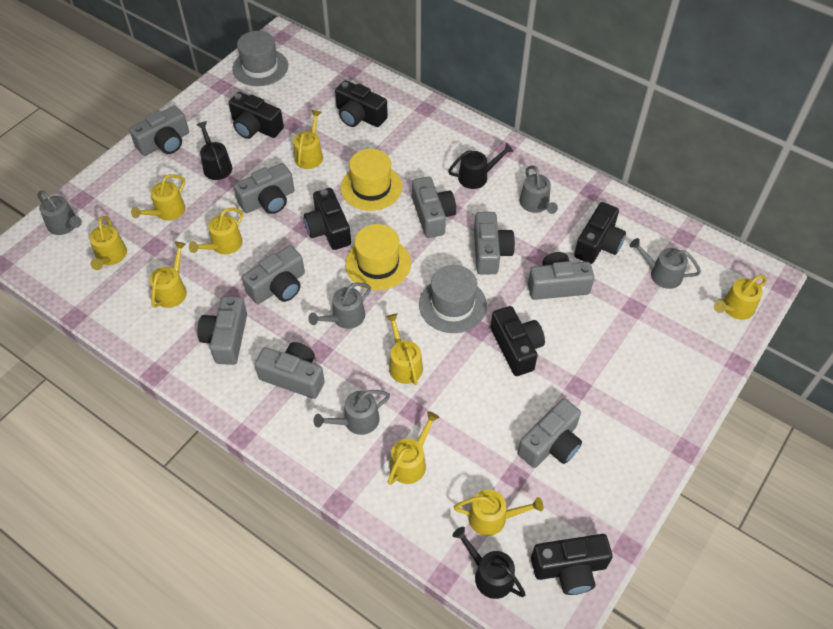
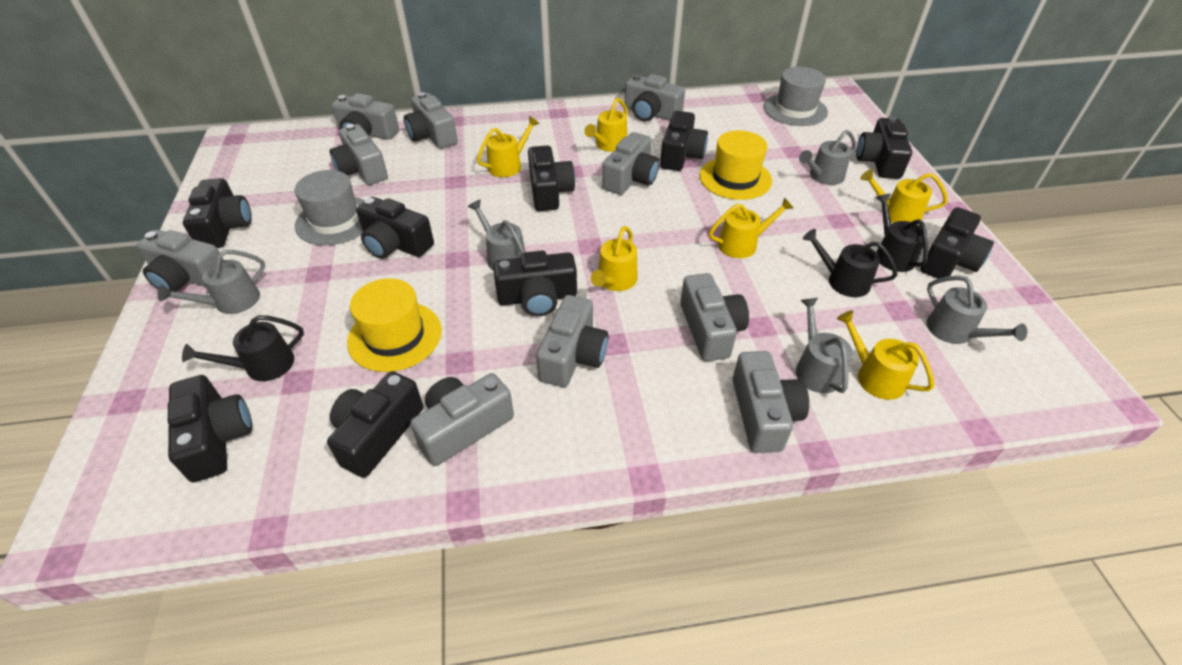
black camera: [229,92,284,139] [304,188,351,250] [335,80,388,127] [491,306,545,376] [531,534,612,595] [574,202,626,264] = 6 -> [168,375,252,482] [183,178,252,248] [327,371,423,478] [356,197,434,259] [493,251,577,316] [528,146,575,211] [660,111,708,171] [856,116,912,179] [921,207,994,279] = 9
grey camera: [129,106,189,156] [197,296,247,365] [233,163,294,214] [242,246,305,304] [254,342,325,399] [412,176,456,238] [474,212,515,275] [518,398,582,468] [528,252,594,300] = 9 -> [137,230,224,292] [330,124,388,185] [332,93,399,140] [404,92,458,149] [410,373,514,466] [536,295,608,387] [603,132,659,195] [625,74,685,121] [680,273,749,361] [733,351,809,453] = 10
yellow watering can: [89,216,127,270] [131,174,185,220] [149,242,187,308] [189,208,243,254] [293,110,323,169] [386,314,423,385] [388,411,439,485] [454,489,544,536] [714,274,767,320] = 9 -> [477,116,540,177] [584,98,628,152] [591,226,638,291] [709,197,793,258] [837,310,934,400] [861,169,948,225] = 6

